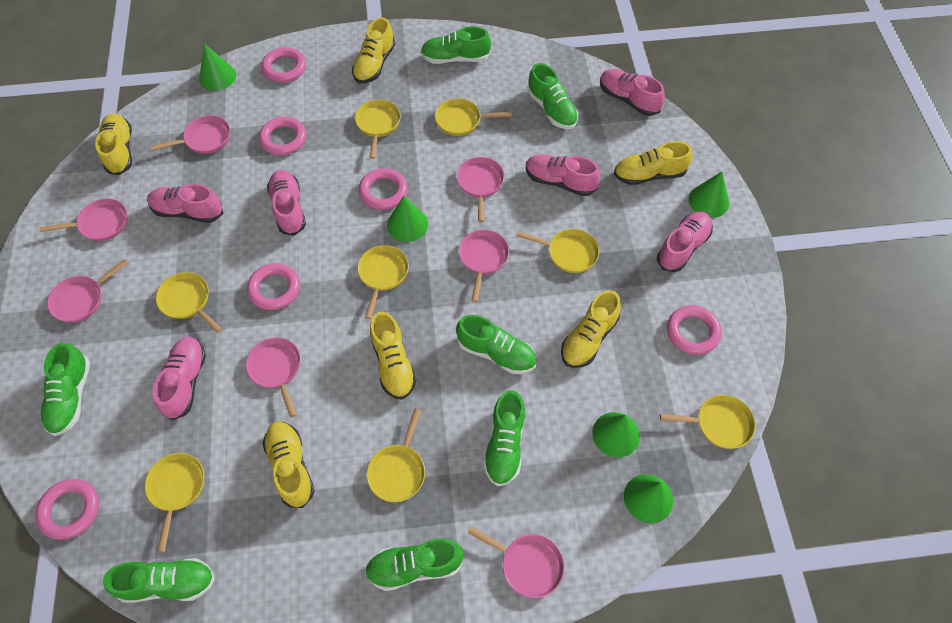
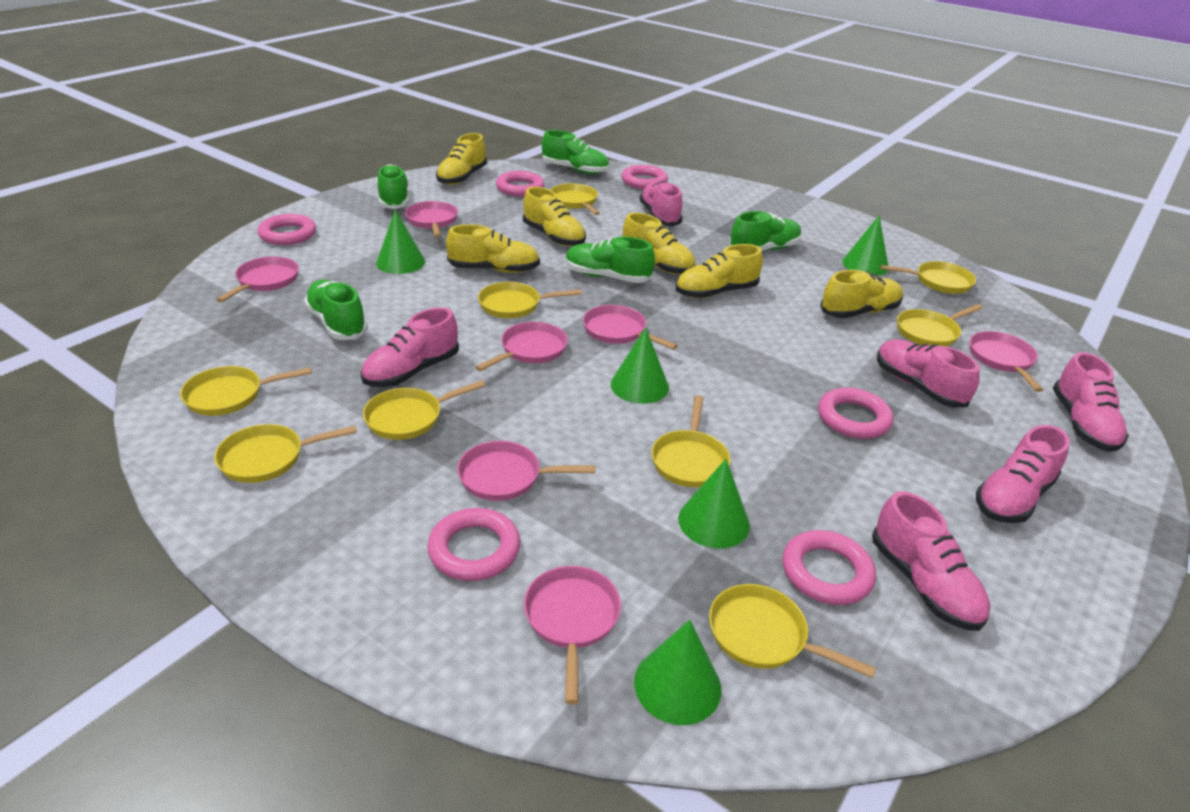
green shoe: [40,343,90,436] [103,558,215,603] [365,538,464,591] [421,26,491,64] [456,315,537,374] [483,390,525,486] [527,63,578,129] = 7 -> [304,280,368,340] [376,164,409,209] [542,130,609,174] [566,237,655,283] [729,211,802,251] = 5
yellow pan: [145,453,204,552] [156,272,222,333] [355,99,401,159] [358,245,409,319] [367,409,425,502] [435,98,512,136] [516,229,599,273] [660,395,756,449] = 8 -> [180,366,312,416] [214,424,357,483] [363,380,486,440] [478,282,582,318] [550,183,600,215] [651,395,730,487] [709,584,876,678] [881,261,976,294] [897,304,983,346] = 9

